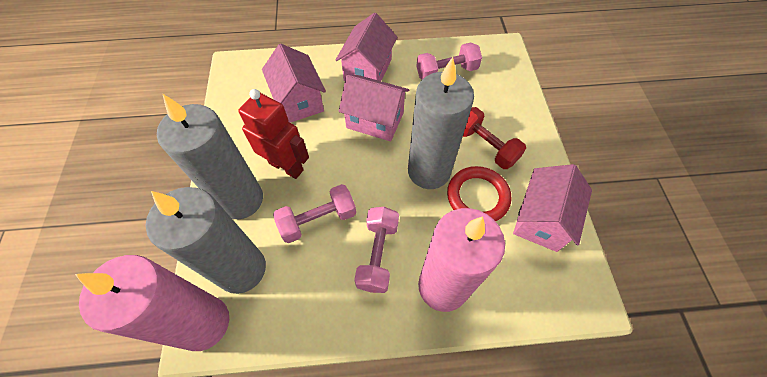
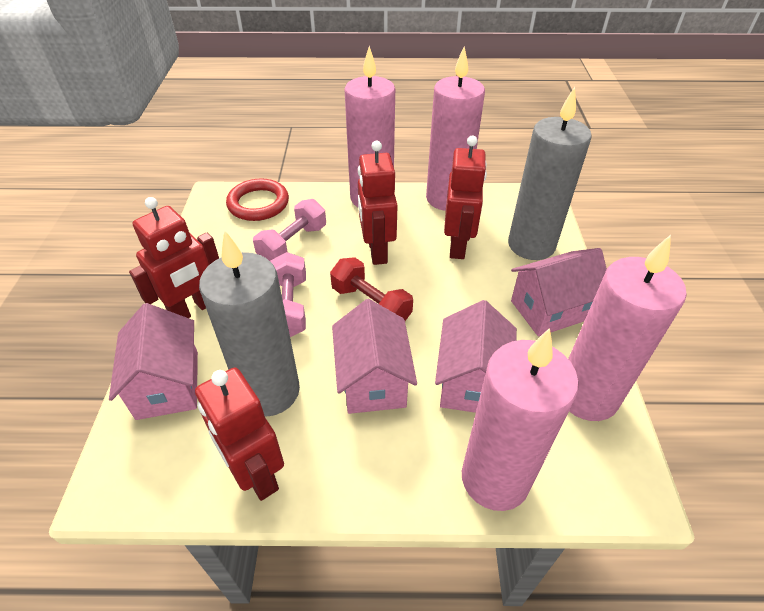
grey candle: [146,187,266,294] [157,93,263,219] [408,57,474,189] = 3 -> [199,230,300,416] [508,87,592,260] = 2
pink candle: [75,255,229,351] [418,208,505,312] = 2 -> [344,46,395,207] [426,46,485,211] [462,328,579,511] [568,235,686,421] = 4
pink dumbbell: [273,184,356,243] [354,207,399,293] [416,42,482,79] = 3 -> [253,199,326,262] [271,252,306,337] = 2
red robot: [238,89,309,179] = 1 -> [129,197,219,318] [195,368,284,501] [358,140,398,265] [444,136,487,259] = 4

